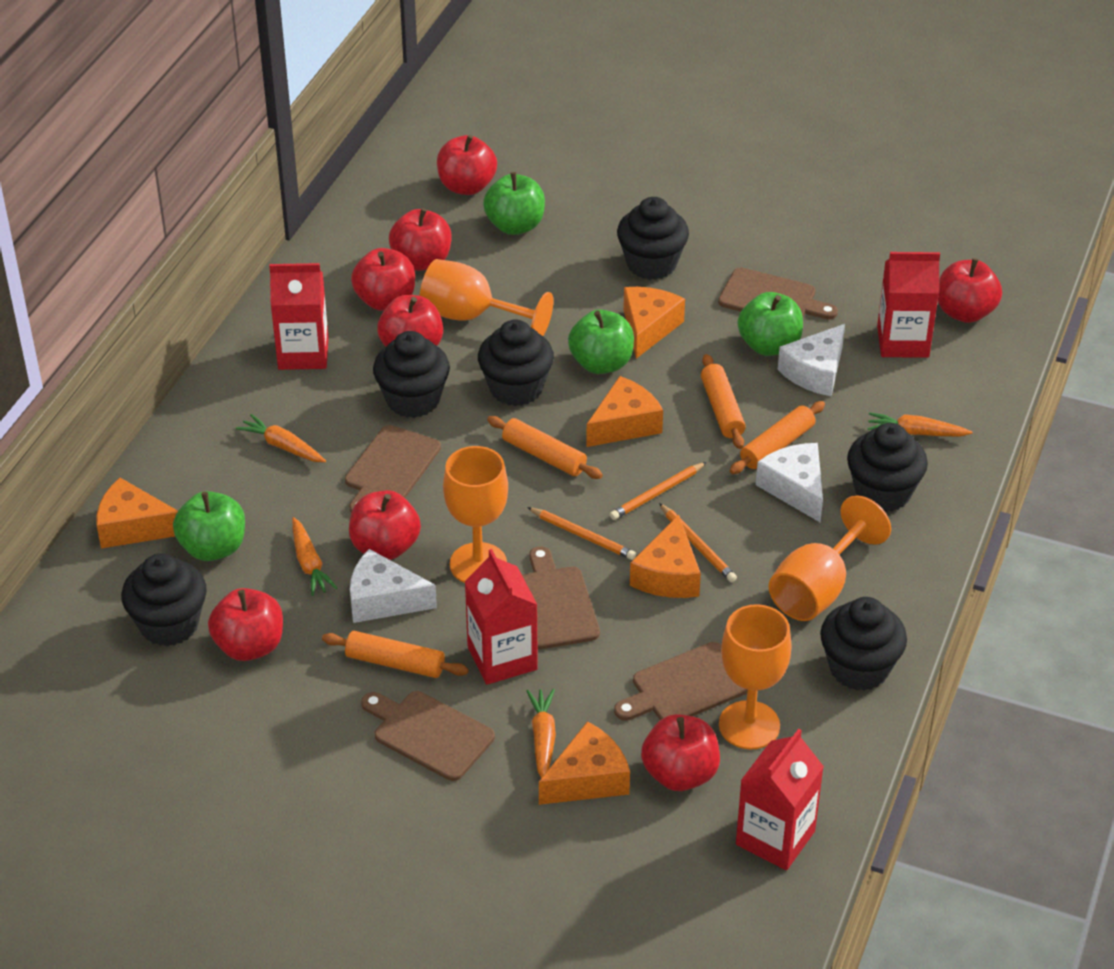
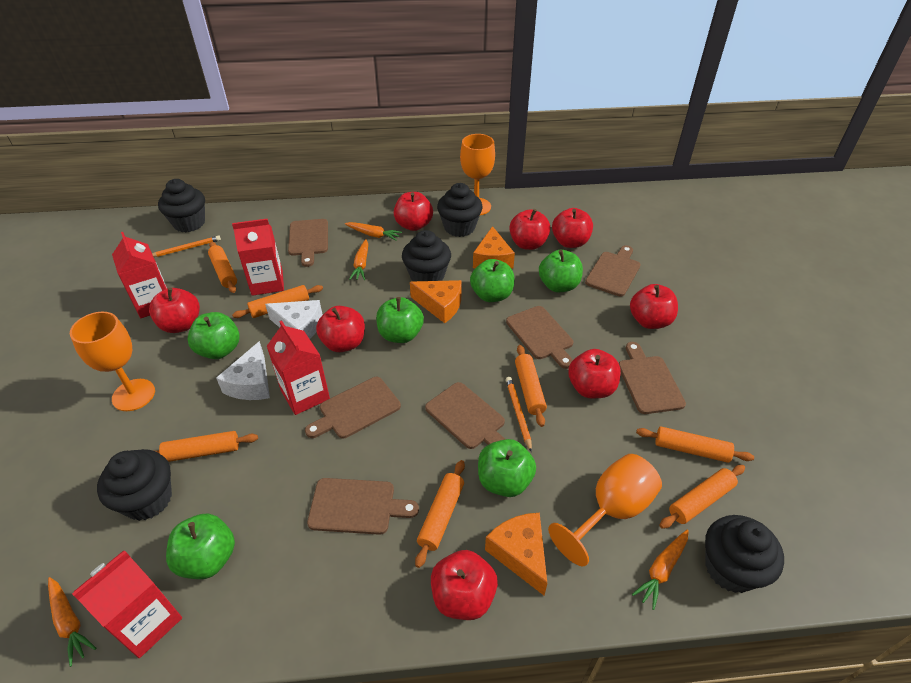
black cupcake: [121,553,207,646] [373,331,450,418] [478,319,554,406] [617,197,689,280] [820,597,907,691] [847,423,928,512] = 6 -> [97,449,172,521] [158,179,205,233] [402,230,451,281] [437,183,483,237] [705,515,784,593] = 5
brown cutting board: [345,425,441,512] [361,691,495,781] [522,546,600,649] [614,642,748,721] [718,267,838,319] = 5 -> [288,219,328,267] [305,377,401,438] [307,478,419,535] [425,382,505,449] [506,306,573,369] [585,245,641,297] [619,342,686,414] = 7
green apple: [173,491,245,561] [483,172,545,235] [568,309,634,374] [738,292,803,356] = 4 -> [166,514,235,579] [188,312,240,359] [376,297,424,343] [470,259,514,302] [478,439,536,497] [539,250,583,292] = 6
orange cheese: [96,478,178,548] [539,721,630,805] [586,376,663,447] [623,287,685,359] [630,515,701,598] = 5 -> [410,280,462,323] [473,226,515,269] [485,513,548,595] = 3
orange goblet: [420,259,553,336] [443,446,508,583] [719,604,792,749] [768,495,891,621] = 4 -> [70,312,155,411] [460,134,495,215] [548,454,662,567] = 3
orange pencil: [527,507,636,560] [610,462,707,520] [659,503,737,582] = 3 -> [152,235,221,257] [506,377,532,452] = 2
orange rolling pin: [322,631,469,678] [487,416,603,479] [701,354,746,449] [730,401,825,474] = 4 -> [156,431,258,462] [208,242,237,293] [232,285,323,318] [415,460,465,568] [515,345,547,427] [636,427,754,463] [659,465,745,529] = 7
white cheese: [350,549,437,623] [756,443,823,523] [778,324,845,396] = 3 -> [216,341,270,400] [265,300,323,339] = 2

